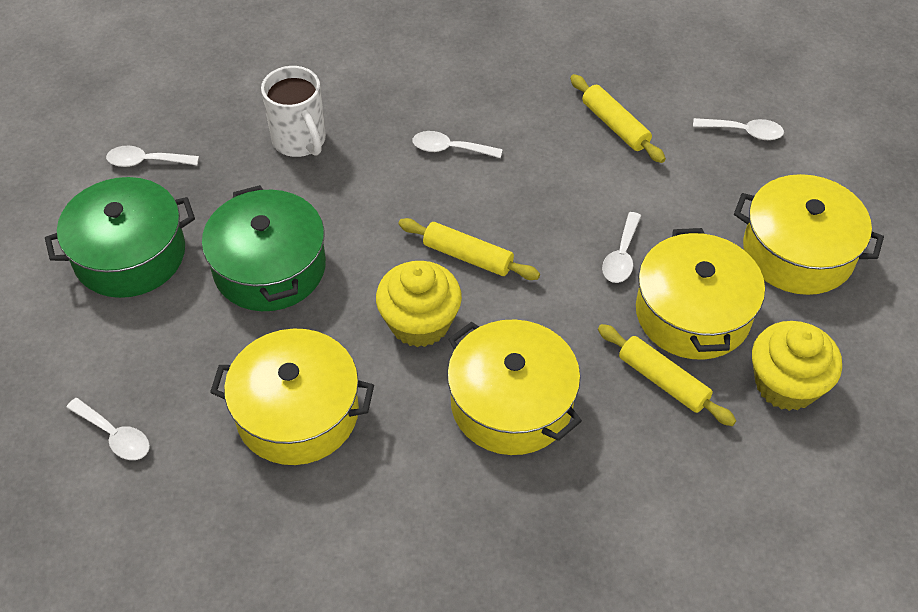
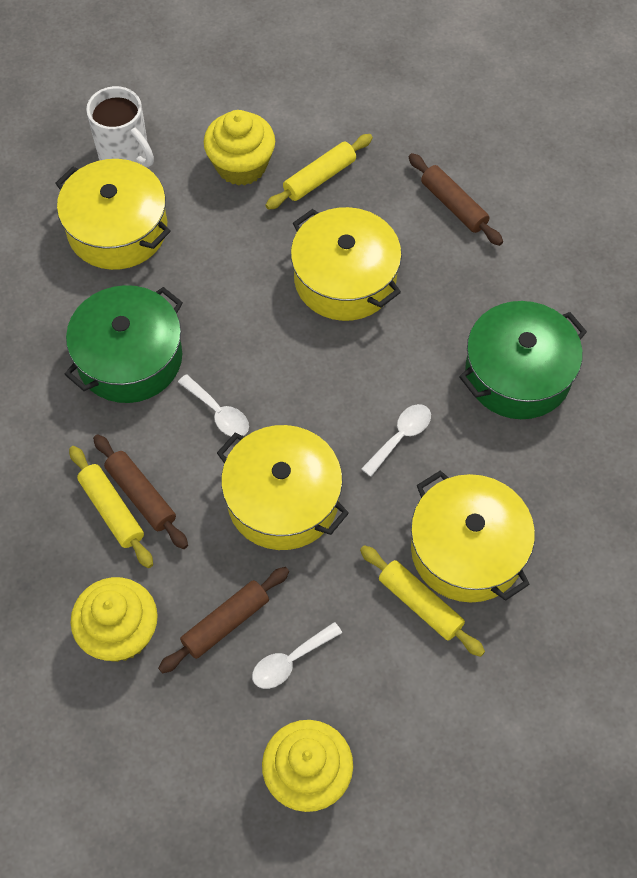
brown rolling pin: none = 0 -> [93,434,188,549] [158,567,289,674] [409,153,503,246] = 3
white spoon: [66,398,150,460] [106,146,199,167] [413,131,502,158] [602,212,641,283] [693,118,784,140] = 5 -> [178,374,249,436] [252,622,342,689] [361,404,431,477] = 3
yellow cupcake: [376,261,462,347] [752,321,842,411] = 2 -> [70,577,158,662] [204,110,275,186] [262,720,353,812] = 3

